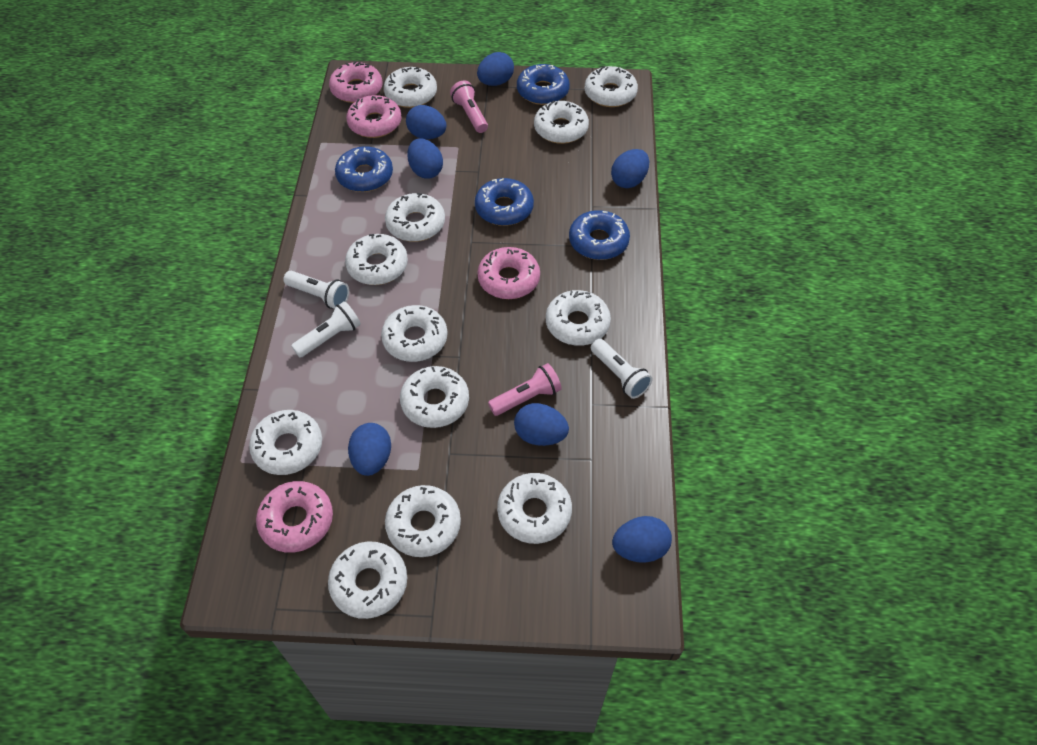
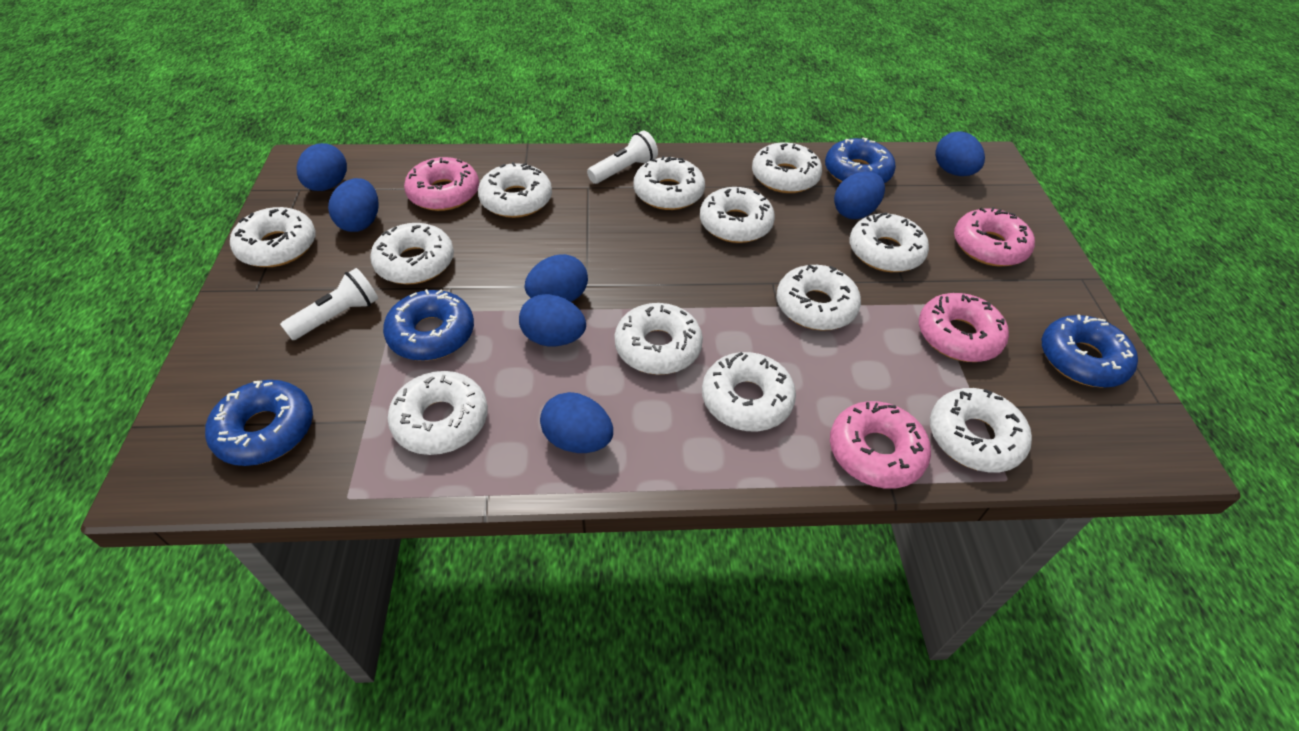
pink flashlight: [450,80,488,133] [488,363,562,416] = 2 -> none = 0
white flashlight: [283,271,349,309] [291,301,361,358] [591,339,652,399] = 3 -> [280,268,378,340] [587,130,658,184] = 2

